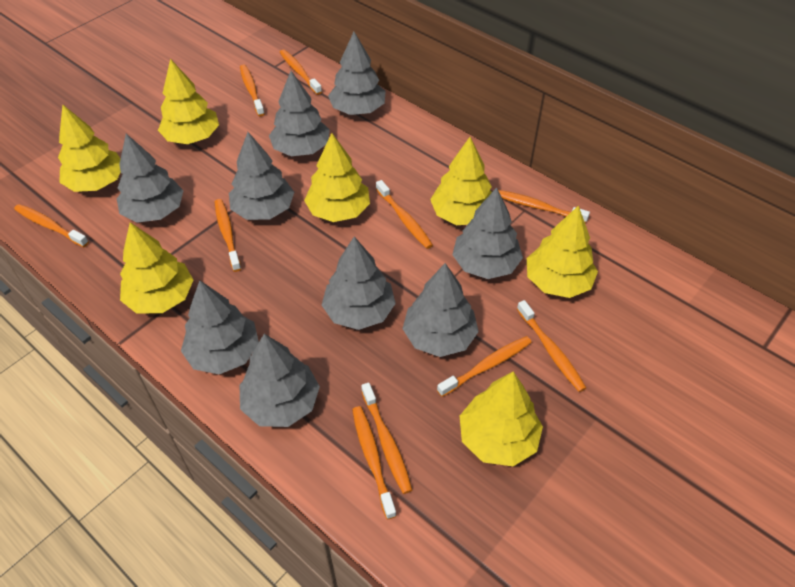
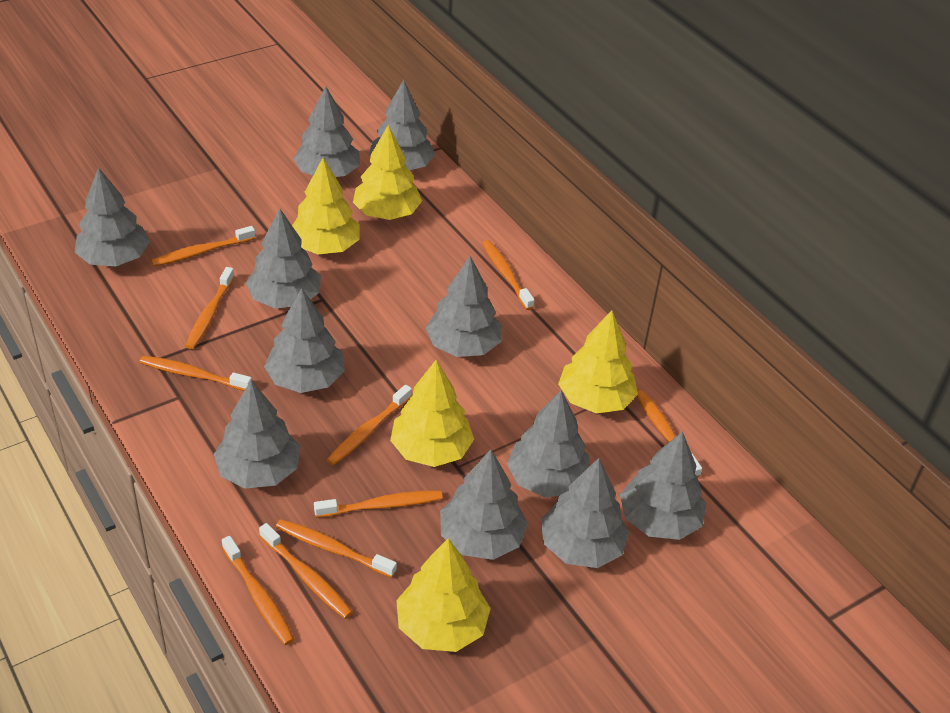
grey tree: [117,134,184,223] [181,280,259,374] [229,132,294,220] [240,334,320,427] [269,71,330,156] [322,236,396,330] [328,32,386,115] [402,263,479,357] [452,187,523,279] = 9 -> [75,167,150,266] [214,380,300,489] [246,209,321,309] [264,288,345,393] [293,86,360,177] [369,80,435,170] [426,256,501,357] [440,449,528,560] [507,390,590,497] [541,458,629,568] [620,431,706,540] = 11
yellow tree: [58,105,121,192] [120,222,193,314] [158,59,219,144] [304,133,370,222] [430,137,492,225] [460,371,543,466] [527,205,598,298] = 7 -> [292,158,360,254] [353,125,422,220] [390,360,474,467] [396,538,491,652] [558,310,638,413] = 5

